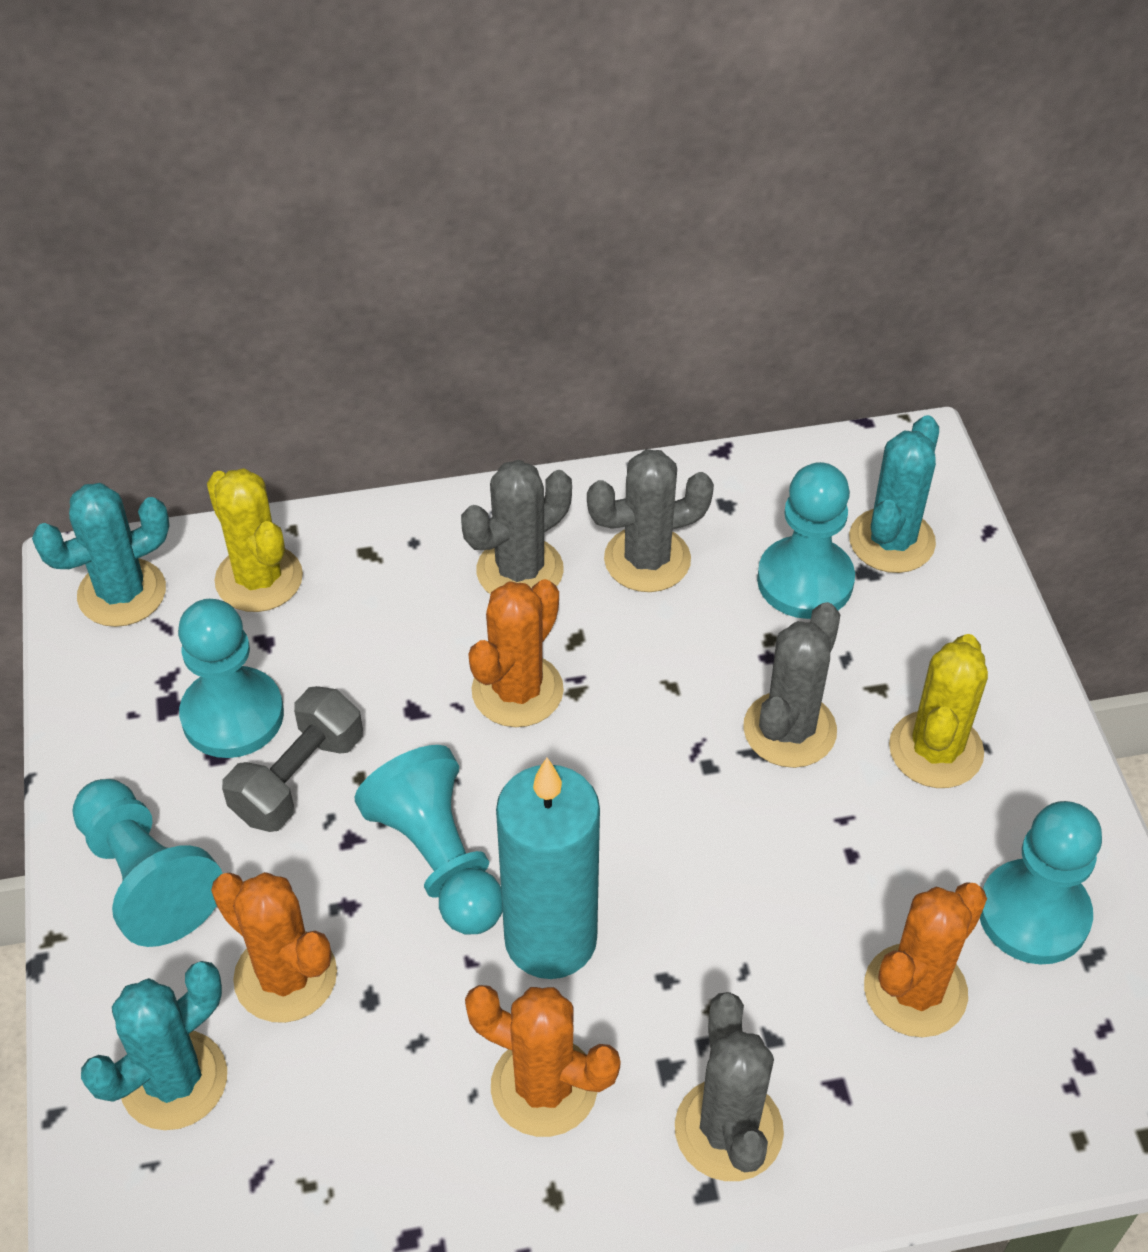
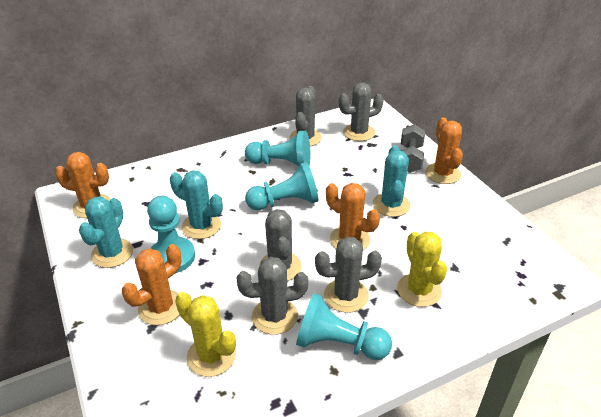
grey cactus: [461,460,572,594] [587,449,714,592] [675,992,784,1181] [743,602,841,768] = 4 -> [236,257,308,335] [259,209,302,281] [289,86,322,146] [315,237,382,313] [339,82,384,141] = 5
turquoise candle: [496,758,600,979] = 1 -> none = 0
turquoise pawn: [72,779,223,947] [178,599,284,758] [355,745,503,934] [757,462,855,619] [980,801,1102,964] = 5 -> [147,196,195,273] [245,131,311,166] [245,162,319,210] [296,293,392,360] = 4

